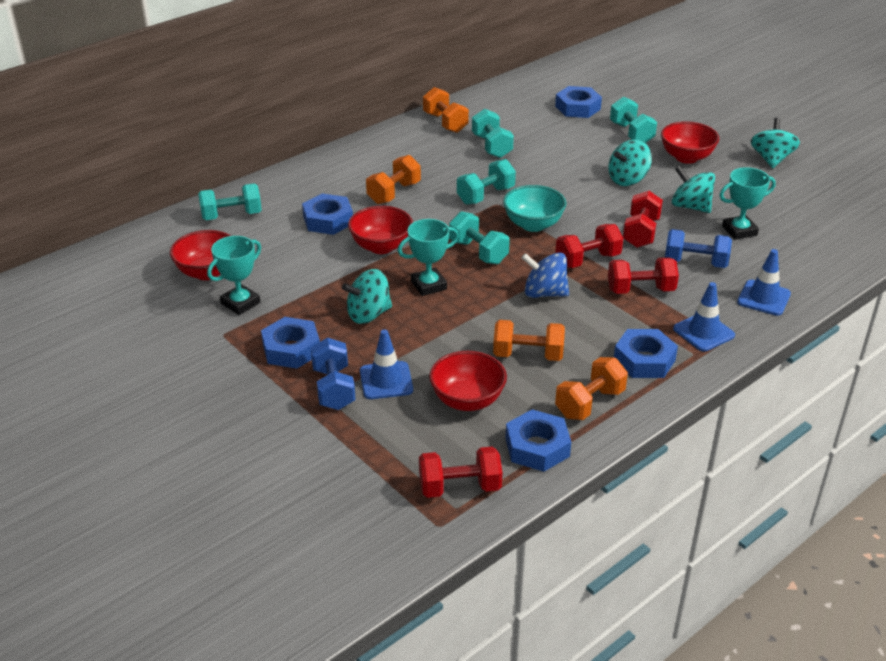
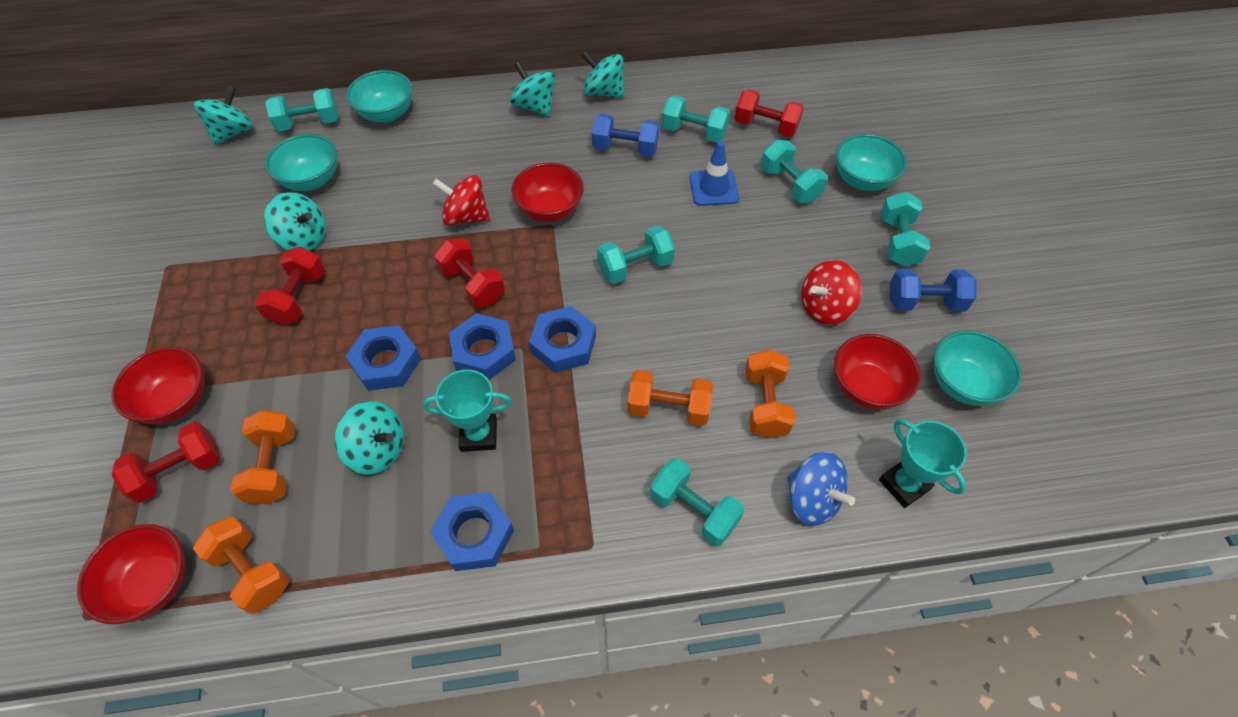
blue nut: [261,317,320,369] [302,193,353,235] [505,409,571,472] [555,86,602,118] [614,329,678,378] = 5 -> [345,325,421,391] [430,492,514,571] [449,313,516,380] [529,306,596,373] = 4
blue traffic cone: [360,329,413,399] [673,282,735,351] [737,249,791,316] = 3 -> [690,141,739,206] = 1
red spinning top: none = 0 -> [433,175,490,226] [801,260,862,325] = 2
turquoise bowl: [503,185,566,232] = 1 -> [265,134,337,191] [346,70,412,123] [836,134,907,191] [934,330,1022,406] = 4
turquoise dumbbell: [198,183,262,220] [449,211,510,264] [457,159,516,205] [472,109,514,158] [610,97,657,143] = 5 -> [265,88,339,132] [597,225,675,284] [650,458,744,547] [662,95,730,143] [761,140,828,203] [881,192,930,267] = 6
turquoise spinning top: [342,269,392,324] [608,139,652,186] [672,166,715,213] [751,118,800,168] = 4 -> [194,86,253,145] [264,192,326,251] [335,401,404,475] [510,62,555,117] [581,51,624,98] = 5
turquoise trophy: [207,236,261,315] [398,219,459,296] [719,167,776,240] = 3 -> [423,369,512,452] [879,419,967,508] = 2

